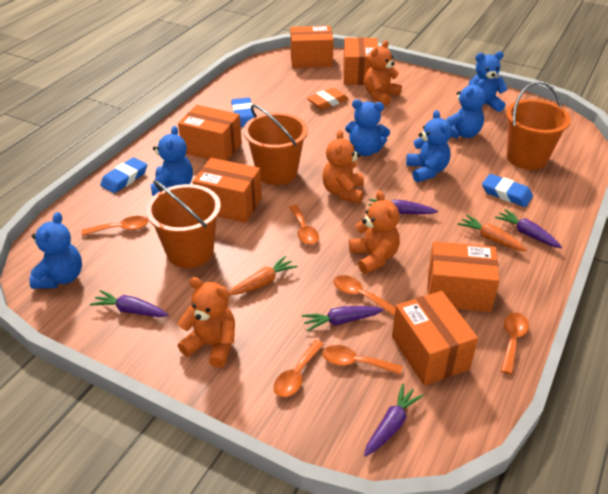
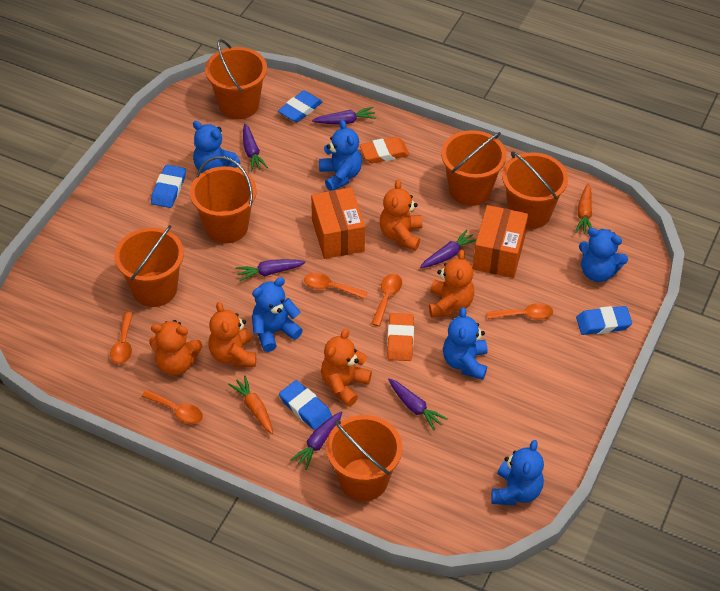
blue eraser: [100,157,147,193] [231,97,254,127] [482,174,533,207] = 3 -> [151,165,186,208] [278,90,323,122] [279,380,332,430] [576,306,632,335] = 4
orange box: [178,105,242,161] [193,158,262,223] [290,26,334,68] [343,37,378,85] [392,291,478,385] [428,241,500,312] = 6 -> [311,187,365,259] [473,205,528,278] = 2
orange bucket: [146,180,221,268] [243,104,308,185] [506,81,571,170] = 3 -> [114,225,184,307] [190,156,257,243] [205,39,267,119] [326,415,402,501] [441,130,506,206] [502,152,568,229] = 6
orange eraser: [307,88,348,110] = 1 -> [360,137,409,163] [387,313,414,361] = 2
orange spoon: [82,216,148,236] [274,340,324,397] [289,205,319,245] [322,345,402,375] [334,275,396,316] [501,312,529,375] = 6 -> [110,312,133,364] [142,390,203,424] [304,273,368,299] [371,274,402,326] [487,303,553,320] = 5
orange teddy bear: [178,277,235,368] [322,130,364,203] [349,191,400,274] [364,40,402,106] = 4 -> [149,320,202,375] [208,302,256,367] [321,329,372,407] [380,179,422,251] [429,250,474,318] = 5
purple carrot: [90,290,168,317] [302,306,384,332] [364,384,424,456] [368,199,438,214] [495,209,562,248] = 5 -> [235,259,306,282] [243,124,268,172] [290,411,342,470] [312,107,376,124] [388,378,447,430] [420,229,477,268] = 6

